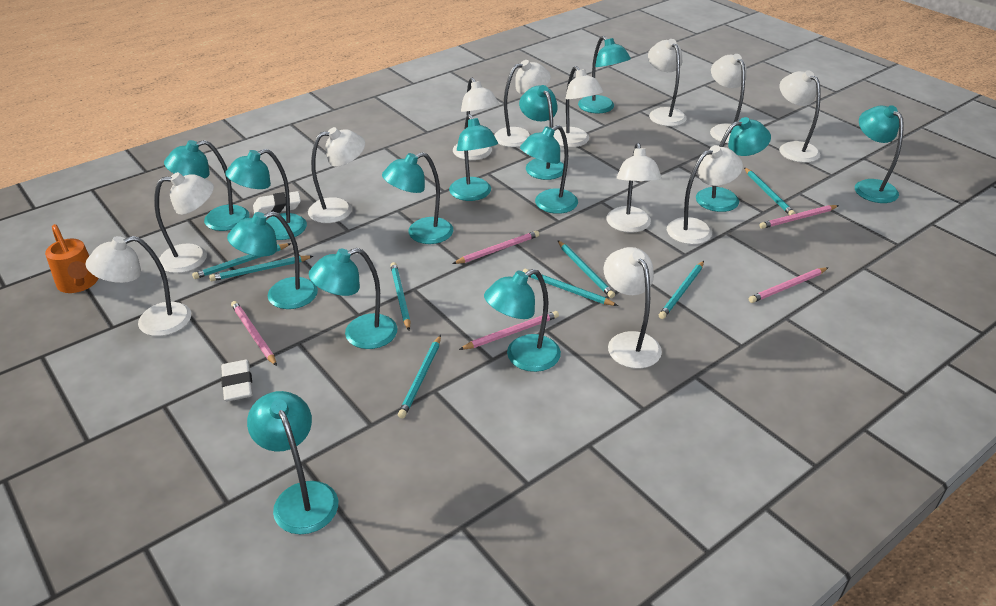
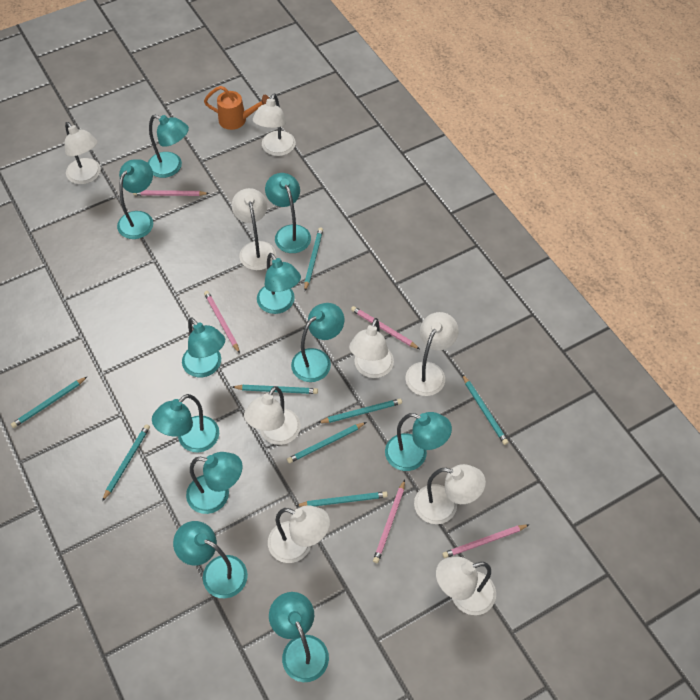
turquoise lamp: [164,140,250,231] [225,149,307,240] [227,211,318,309] [247,391,338,534] [309,248,397,349] [382,152,453,244] [449,114,498,201] [484,269,561,372] [519,85,564,180] [520,125,578,214] [578,36,631,114] [696,117,771,212] [855,105,904,203] = 13 -> [117,159,153,239] [148,115,189,178] [152,394,219,453] [173,521,248,598] [182,317,225,377] [186,452,243,514] [257,253,301,314] [265,173,311,253] [269,592,329,682] [291,303,344,382] [385,412,452,471] = 11
white eraser: [221,360,253,401] [253,191,301,214] = 2 -> none = 0
white lamp: [86,236,191,336] [154,172,214,273] [308,127,365,223] [453,78,499,160] [494,60,551,147] [553,66,603,147] [604,247,662,369] [606,143,662,233] [648,39,687,126] [667,145,743,245] [710,54,747,143] [779,70,821,163] = 12 -> [64,122,101,184] [232,188,276,270] [244,386,301,445] [253,93,296,156] [268,506,330,563] [349,318,394,378] [405,312,459,396] [414,464,486,524] [436,557,496,615] = 9

